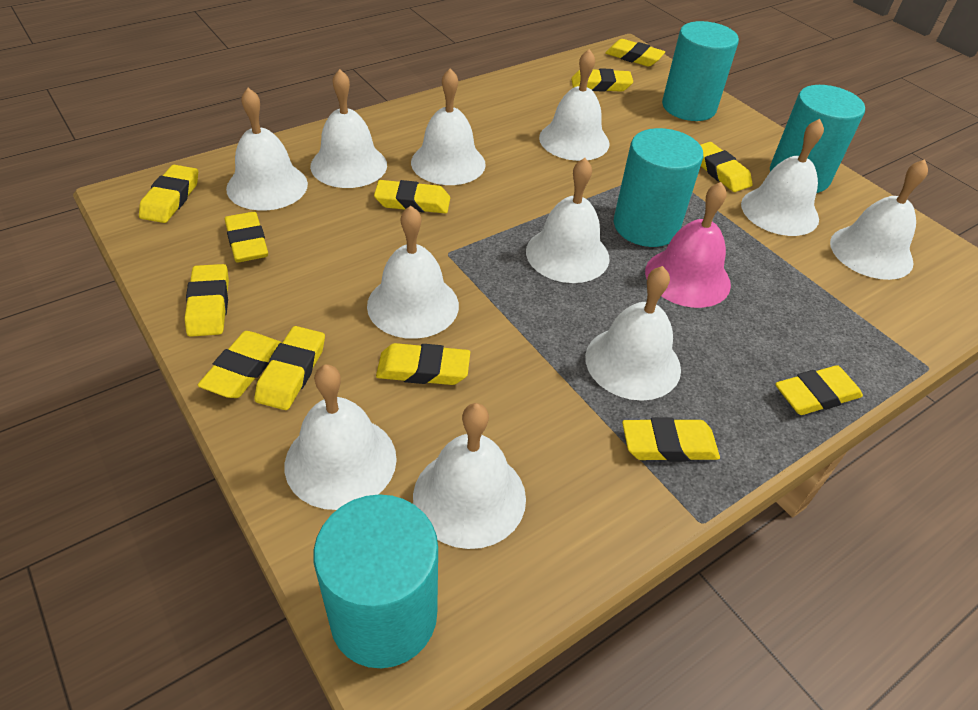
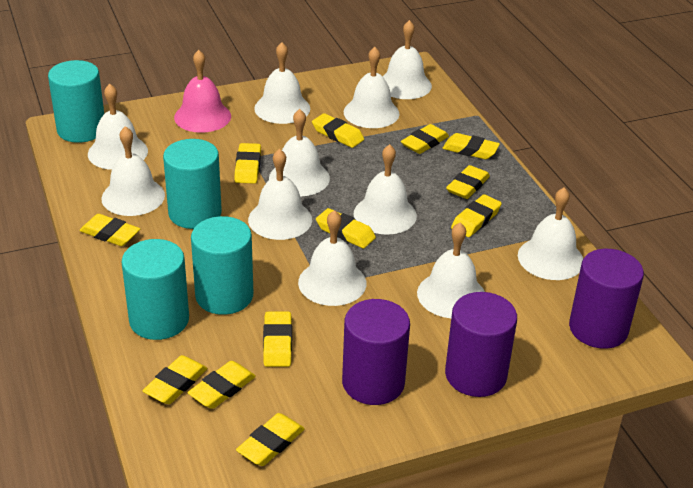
purple cylinder: none = 0 -> [342,299,410,405] [445,292,517,397] [569,249,644,349] = 3

